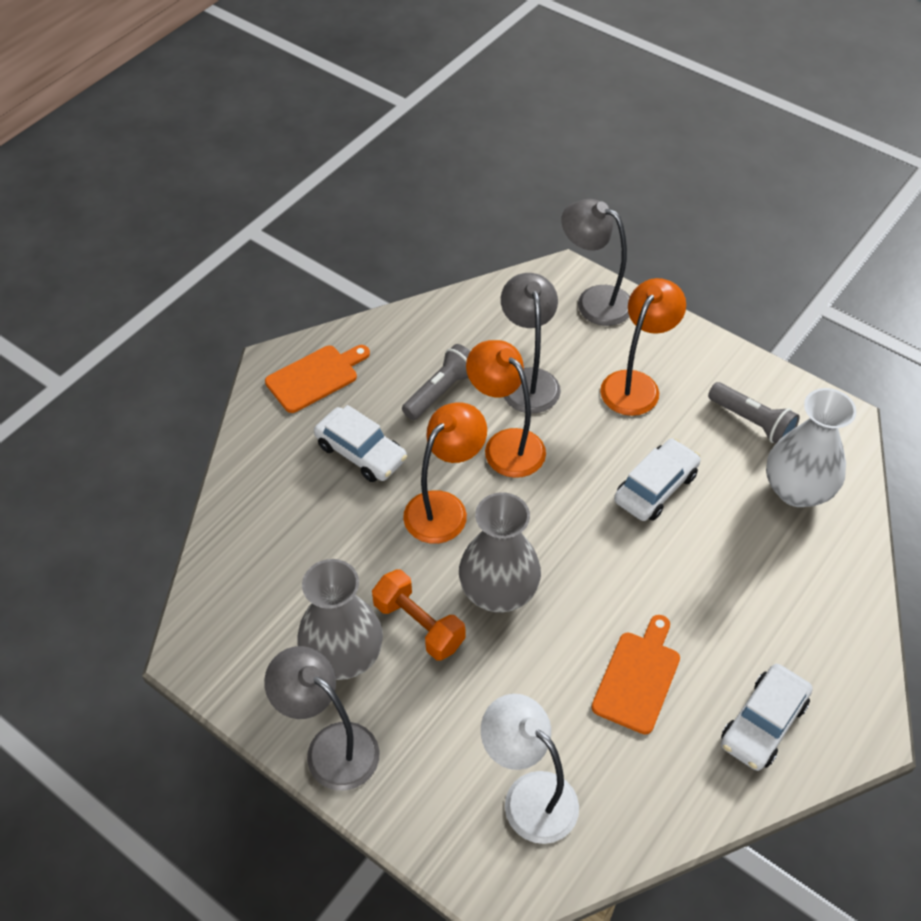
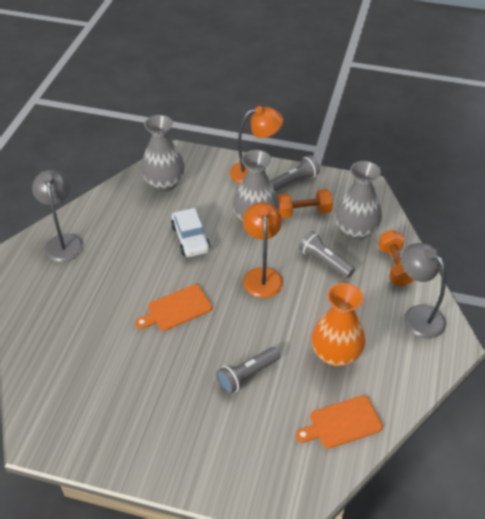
grey flashlight: [402,344,471,420] [708,382,800,443] = 2 -> [216,347,280,394] [270,155,320,191] [299,231,355,278] = 3
grey lamp: [264,646,380,790] [501,273,561,413] [561,199,630,326] = 3 -> [32,170,84,262] [401,243,446,338] = 2
grey vase: [297,559,383,680] [459,492,541,613] = 2 -> [141,115,185,192] [233,150,279,222] [335,161,382,240] = 3
orange dumbbell: [372,569,465,660] = 1 -> [277,189,333,218] [378,230,414,287] = 2
orange lamp: [403,402,487,544] [466,340,546,478] [600,278,686,416] = 3 -> [230,106,283,183] [243,202,283,298] = 2
orange vase: none = 0 -> [312,283,366,367] = 1
white car: [314,405,407,482] [614,438,701,521] [721,664,813,771] = 3 -> [171,208,210,257] = 1
white lamp: [481,694,579,844] = 1 -> none = 0
white vase: [766,388,856,507] = 1 -> none = 0

